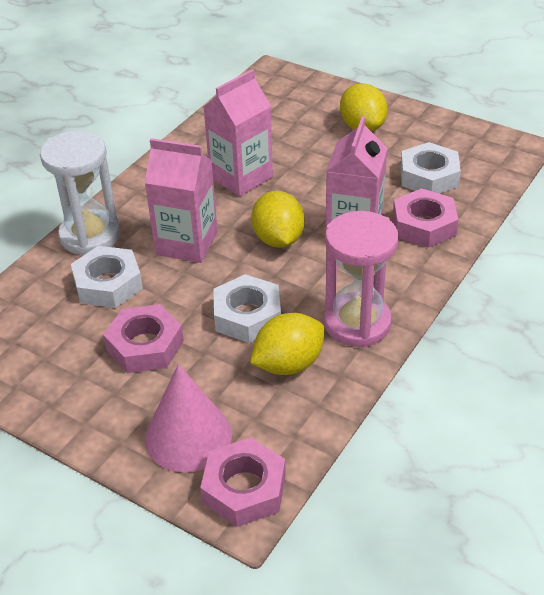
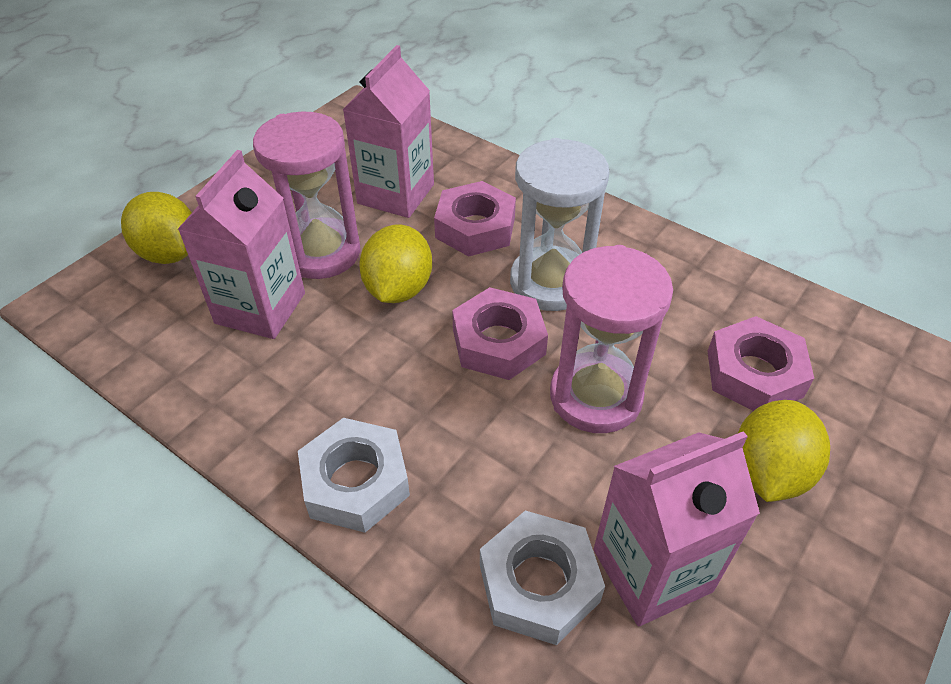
pink cone: [145,364,232,472] = 1 -> none = 0
pink hourglass: [324,211,399,347] = 1 -> [253,112,361,279] [550,245,673,433] = 2
white nut: [71,246,143,308] [213,274,281,343] [400,142,461,194] = 3 -> [298,418,410,533] [480,511,605,645] = 2

